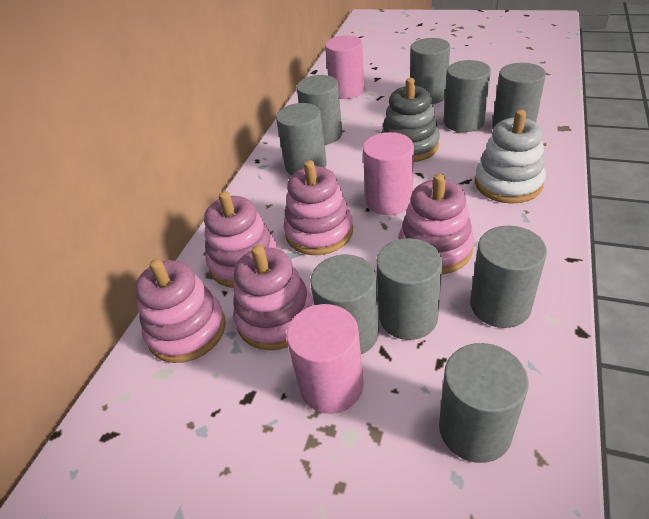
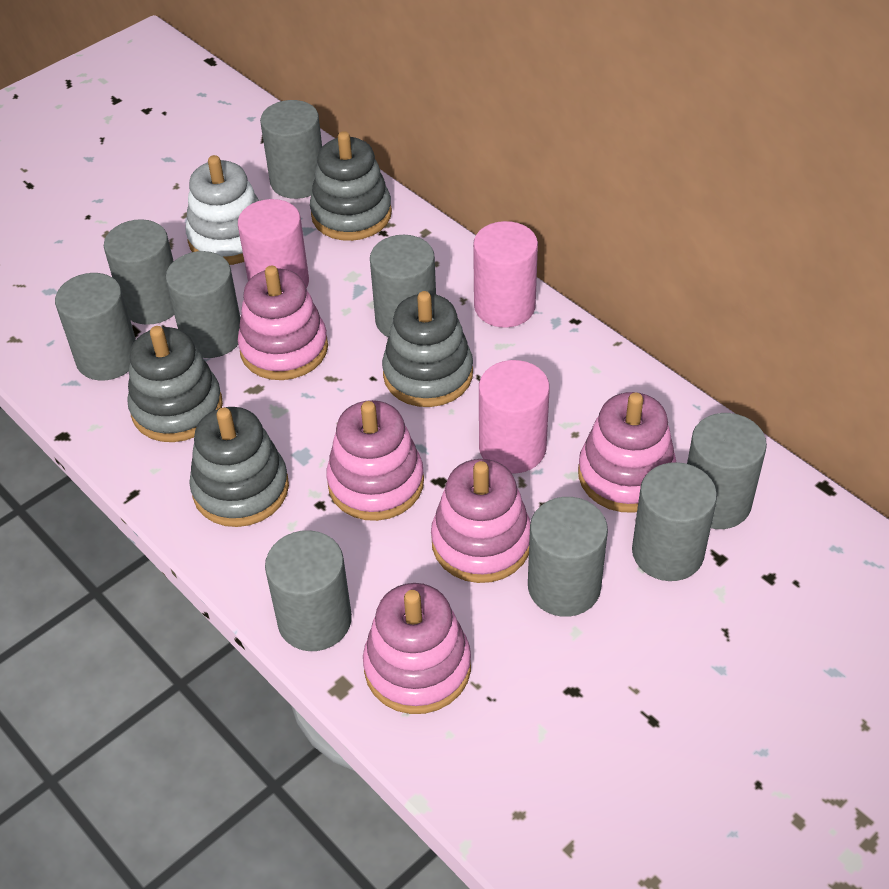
grey stacking toy: [381,78,440,162] = 1 -> [127,326,223,442] [189,407,289,527] [310,131,392,241] [382,291,473,407] = 4

